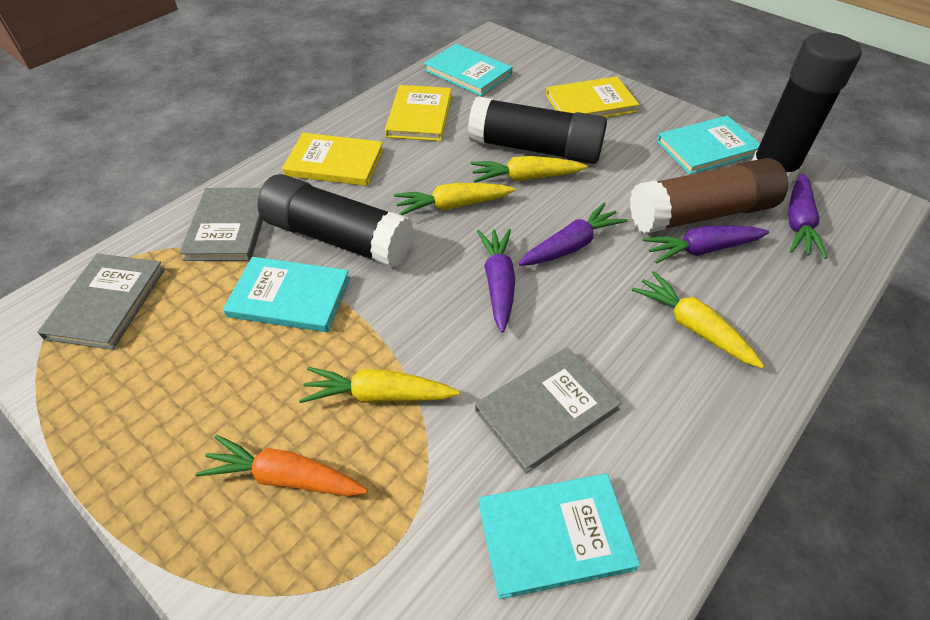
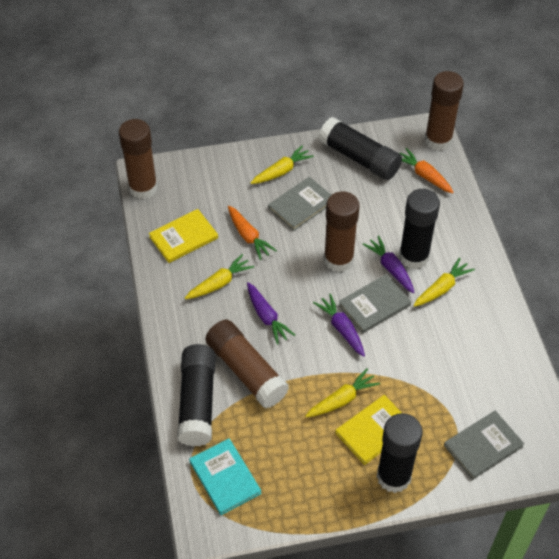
black glue stick: [257,174,414,268] [468,96,607,164] [752,32,862,184] = 3 -> [177,344,216,446] [318,117,402,180] [377,413,423,493] [399,189,440,269] = 4
brown glue stick: [630,158,788,234] = 1 -> [119,119,158,199] [205,320,289,408] [324,191,360,272] [424,71,464,151] = 4
orange carrot: [195,435,368,496] = 1 -> [228,206,277,260] [400,148,454,193] = 2
purple carrot: [477,229,515,333] [518,202,628,266] [643,226,769,264] [788,173,828,259] = 4 -> [247,282,295,344] [313,294,365,357] [362,235,415,293] = 3
turquoise book: [223,257,350,332] [424,44,512,96] [479,474,640,599] [657,116,760,174] = 4 -> [189,438,262,515] = 1
yellow book: [282,133,384,186] [385,85,452,141] [546,76,639,118] = 3 -> [149,209,218,263] [335,395,402,465] = 2

